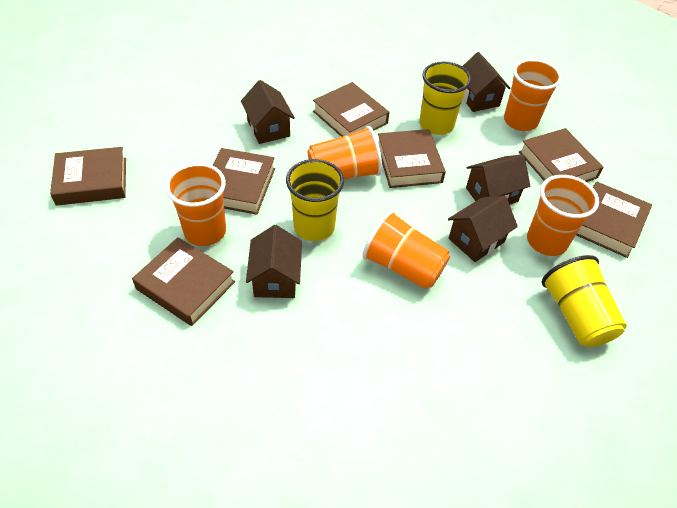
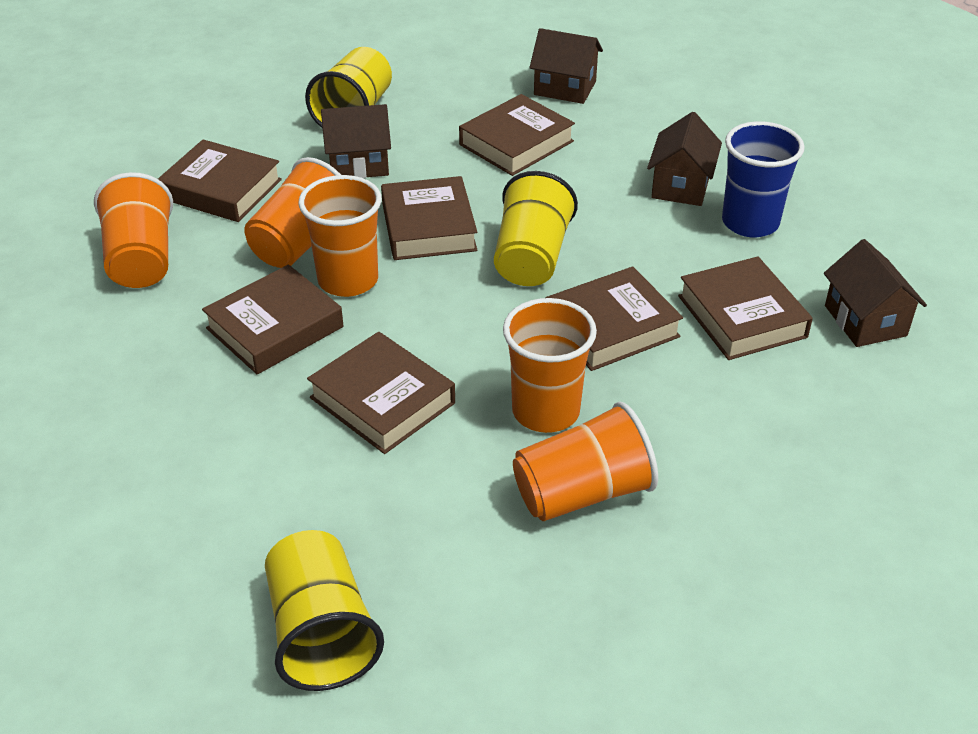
blue cup: none = 0 -> [722,121,805,237] = 1
brown house: [241,80,295,144] [246,225,302,298] [448,195,518,262] [462,52,510,112] [466,155,530,205] = 5 -> [321,104,391,178] [530,28,603,104] [647,112,722,206] [824,239,927,347] = 4

